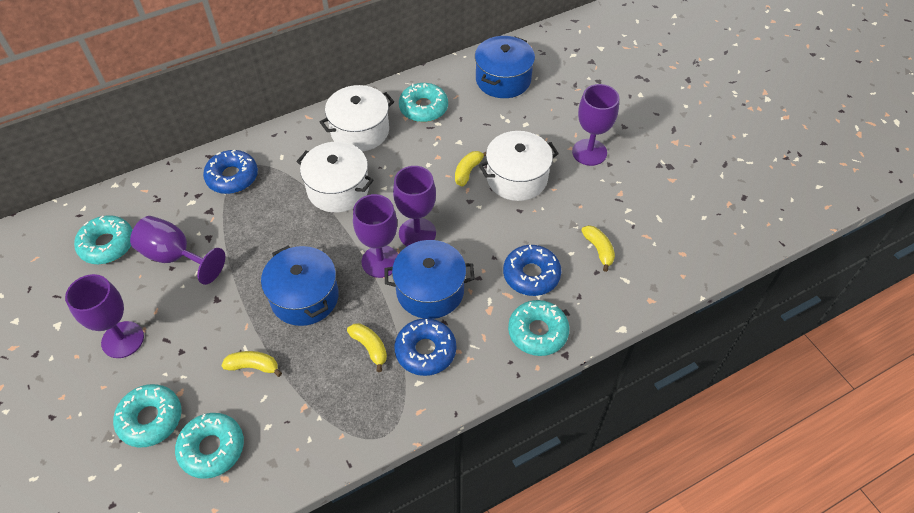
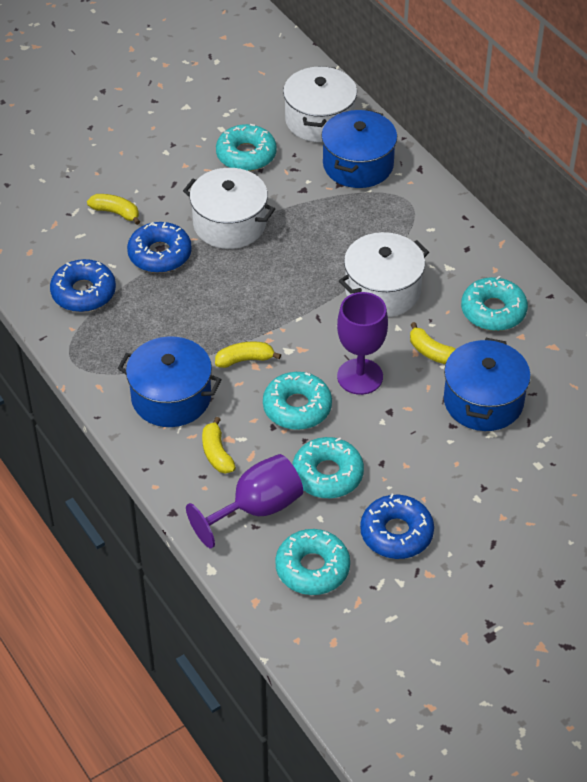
purple goblet: [65,274,144,358] [130,216,225,285] [353,194,398,278] [393,166,436,246] [572,84,619,166] = 5 -> [186,454,303,548] [337,292,388,395] = 2

